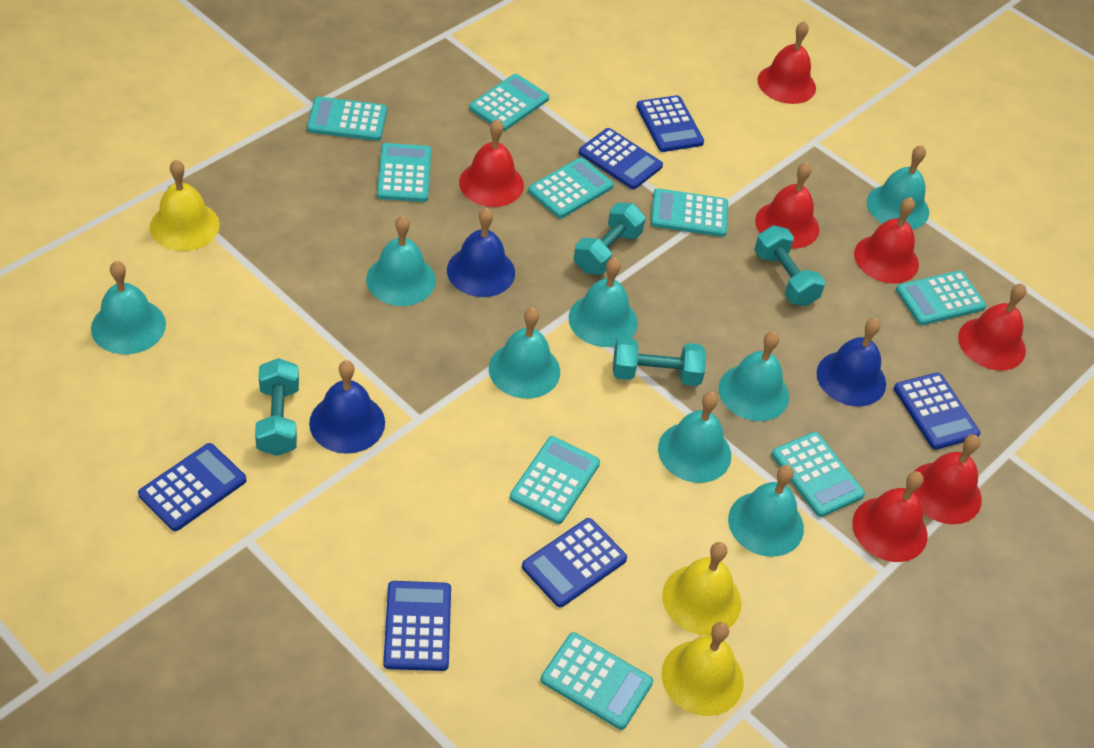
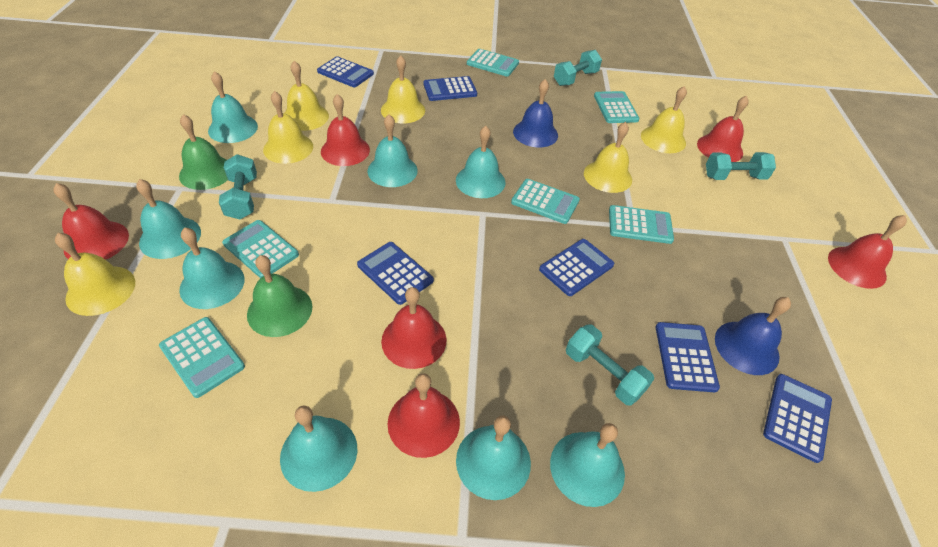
blue bell: [309,360,385,454] [447,208,515,297] [817,318,886,407] = 3 -> [513,79,558,148] [715,297,791,375] = 2
green bell: none = 0 -> [179,114,228,190] [247,255,312,337] = 2
red bell: [459,119,524,207] [755,162,819,249] [757,21,816,104] [852,471,928,562] [854,197,919,283] [914,434,982,524] [958,284,1026,371] = 7 -> [53,183,129,260] [321,94,370,166] [381,287,447,369] [387,373,460,458] [697,96,749,162] [828,215,907,289] = 6
turquoise calculator: [307,97,387,141] [377,143,431,202] [469,74,549,131] [510,436,600,524] [528,157,614,218] [541,632,653,730] [651,188,728,237] [771,432,865,517] [896,271,986,325] = 9 -> [159,317,245,398] [222,220,299,278] [467,49,519,77] [511,179,580,224] [594,91,640,123] [609,205,674,244] = 6
yellow bell: [150,160,220,251] [661,622,744,716] [662,542,741,635] = 3 -> [55,233,135,316] [263,91,313,164] [284,61,329,131] [381,55,425,123] [584,122,632,193] [641,86,687,153] = 6

